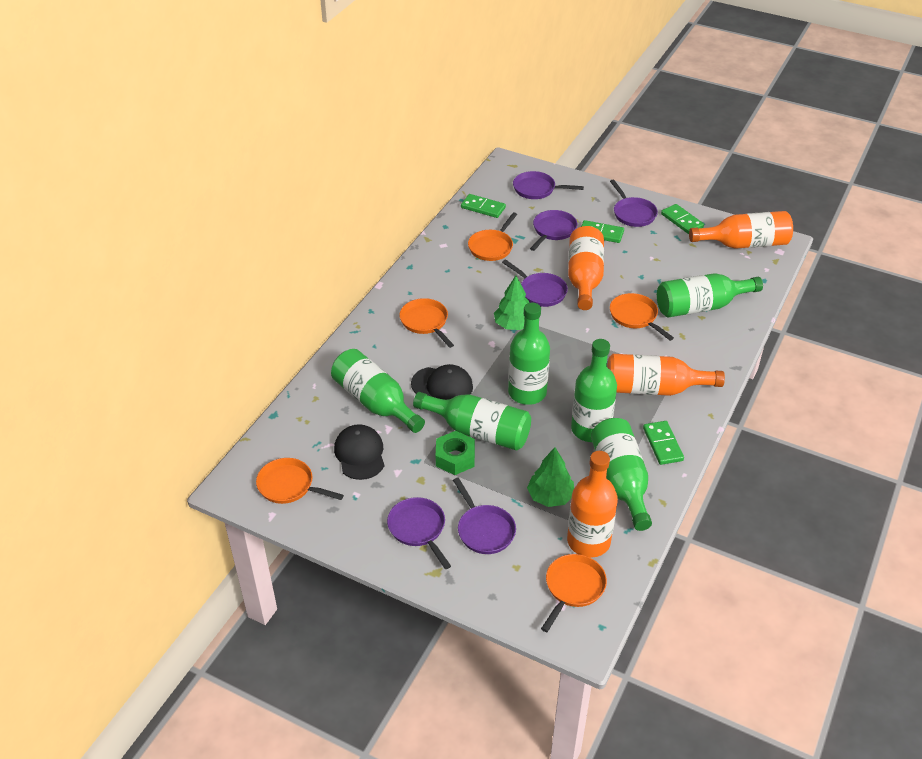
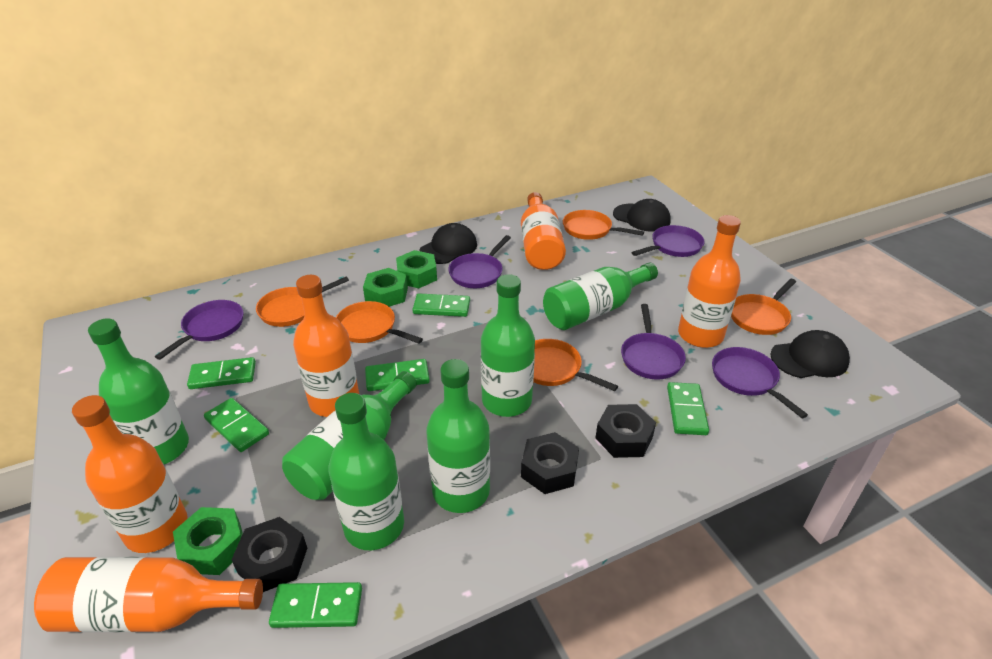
black cap: [334,424,384,480] [411,364,473,400] = 2 -> [419,223,477,264] [613,199,670,232] [770,330,850,378] = 3
black nut: none = 0 -> [232,517,307,592] [521,432,579,494] [596,404,656,458] = 3
green domino: [461,194,506,218] [581,220,624,243] [643,421,684,465] [661,204,704,234] = 4 -> [187,357,256,389] [204,398,269,452] [269,582,362,628] [365,359,430,391] [412,293,470,317] [667,382,709,435] = 6
green nut: [436,431,475,475] = 1 -> [173,507,243,575] [363,268,408,307] [396,250,437,288] = 3
green tree: [494,276,529,330] [527,447,574,507] = 2 -> none = 0
orange bottle: [567,451,618,557] [568,226,604,310] [607,354,725,396] [689,211,793,249] = 4 -> [34,557,263,632] [72,395,188,553] [293,275,359,417] [521,192,566,270] [678,215,741,348] = 5
purple pan: [387,497,451,569] [453,478,516,554] [502,259,568,307] [513,171,584,199] [530,210,577,251] [610,180,658,227] = 6 -> [155,300,244,360] [448,235,511,288] [621,304,686,379] [632,225,704,257] [712,347,808,418] = 5

